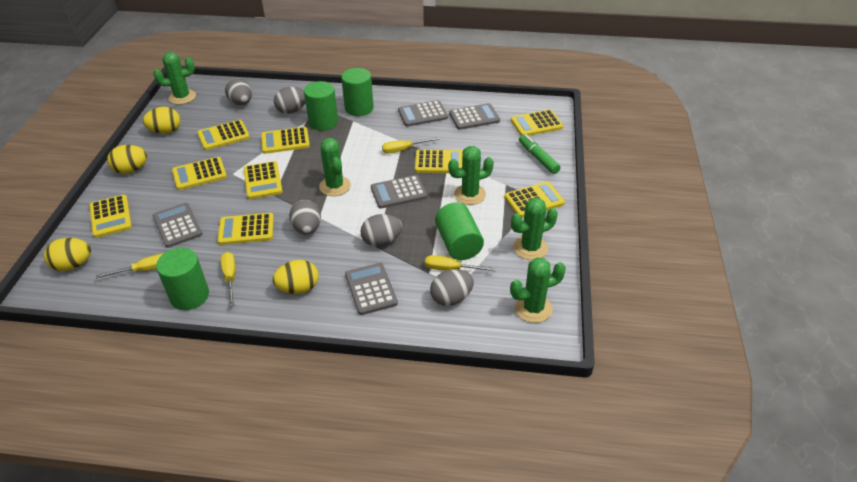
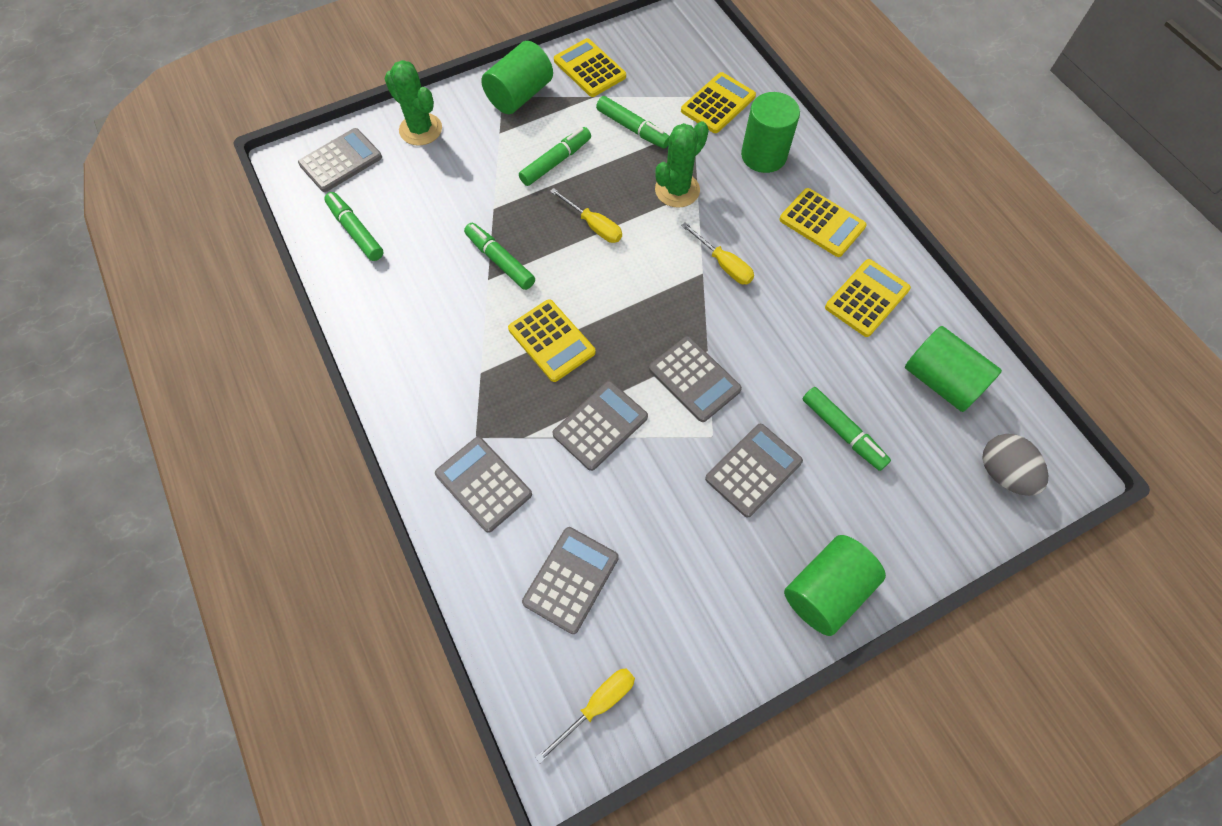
green cactus: [153,52,196,105] [319,138,351,196] [448,146,494,205] [510,258,566,323] [511,198,558,260] = 5 -> [385,60,442,146] [655,121,709,208] = 2
green marker: [519,134,560,174] = 1 -> [324,192,384,261] [464,223,535,290] [519,127,591,186] [596,96,670,149] [803,387,891,471] = 5
grey calculator: [153,203,202,248] [345,263,398,315] [371,175,427,209] [398,100,448,127] [449,103,500,130] = 5 -> [298,128,382,192] [435,437,532,533] [522,527,619,634] [552,381,648,471] [649,336,742,422] [705,424,803,518] = 6
grey egg: [225,78,252,105] [274,87,306,114] [289,200,321,235] [360,214,402,247] [430,269,474,306] = 5 -> [982,434,1048,496] = 1
yellow calculator: [90,195,132,238] [172,157,227,190] [197,120,250,150] [217,213,274,245] [243,161,283,199] [261,127,310,154] [415,149,463,173] [504,182,565,217] [511,109,563,136] = 9 -> [508,299,596,382] [554,38,626,97] [681,72,756,133] [779,188,867,257] [825,259,911,337] = 5
yellow egg: [44,238,91,271] [107,145,147,174] [143,107,180,134] [273,260,319,294] = 4 -> none = 0
yellow screwdriver: [96,253,164,279] [221,252,236,307] [382,137,440,153] [425,255,496,271] = 4 -> [535,668,635,764] [550,188,622,243] [681,222,754,284] = 3

